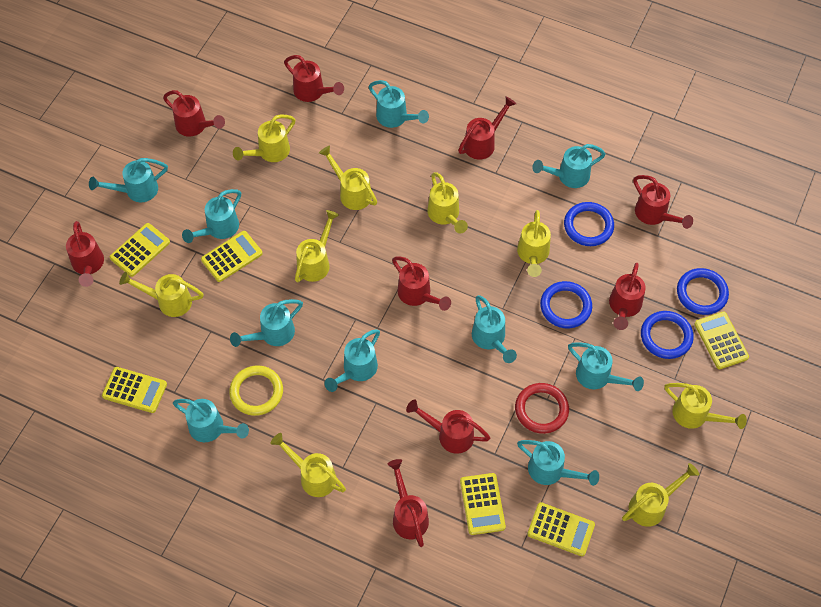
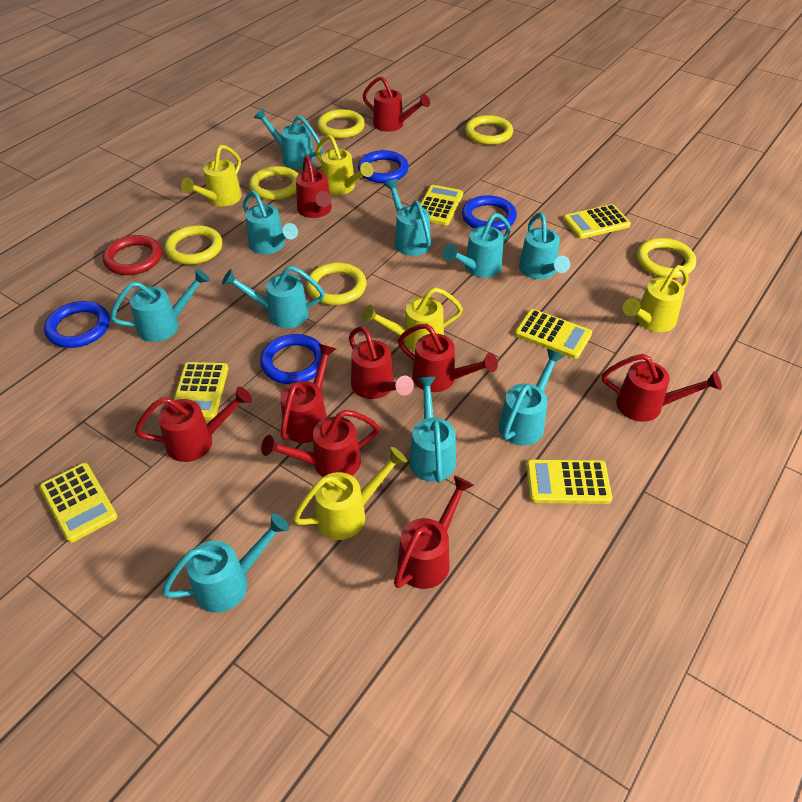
yellow ring: [229,366,283,416] = 1 -> [164,225,222,265] [249,166,299,200] [306,262,366,305] [317,109,365,138] [465,115,513,145] [637,238,696,279] = 6
yellow watering can: [119,272,204,317] [233,115,295,162] [270,433,346,497] [295,210,339,283] [319,146,377,210] [427,172,468,233] [517,210,551,277] [622,463,699,527] [664,383,747,429] = 9 -> [181,145,242,206] [293,447,407,540] [316,135,374,195] [362,287,463,351] [623,265,689,332] = 5

